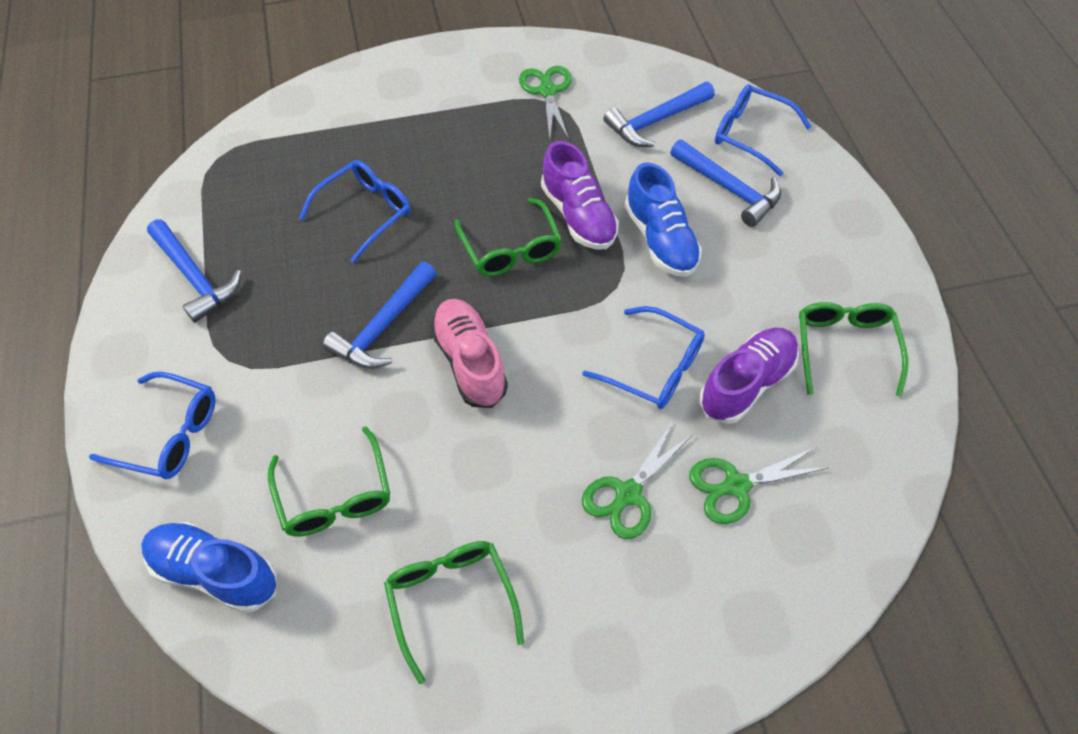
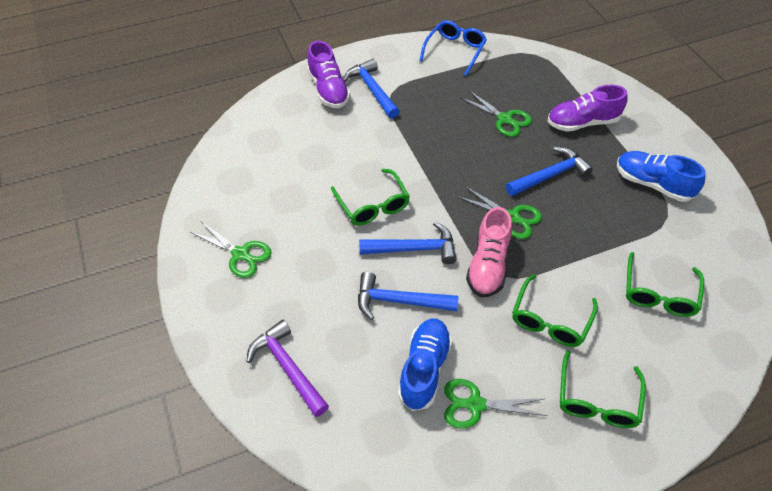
blue glasses: [89,372,215,479] [299,160,411,263] [582,306,705,409] [715,84,812,176] = 4 -> [419,20,487,76] = 1
green scissors: [519,66,572,139] [582,421,694,539] [689,447,828,524] = 3 -> [190,222,272,278] [444,379,548,429] [457,186,542,239] [461,90,532,137] = 4
purple hammer: none = 0 -> [246,320,329,417] = 1

